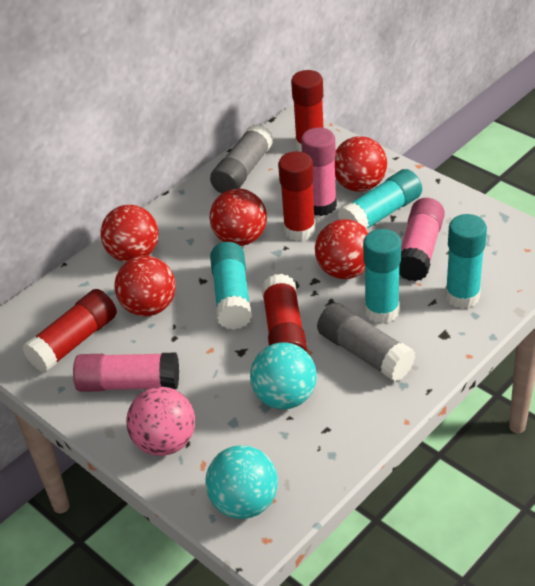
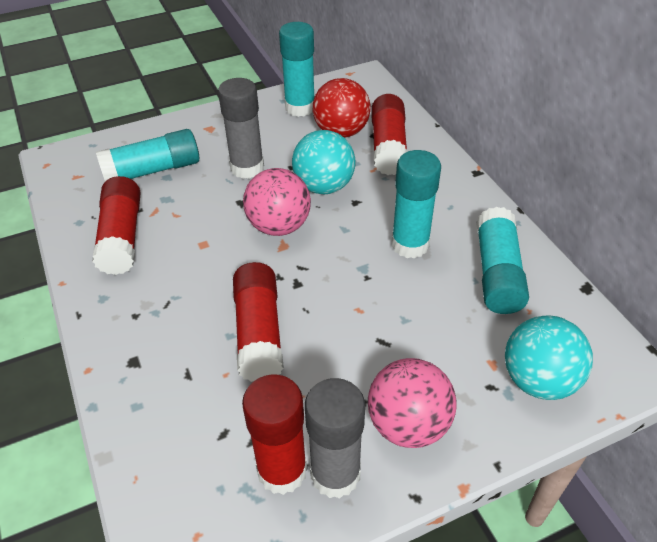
pink ball: [126,387,195,456] = 1 -> [243,168,311,236] [368,358,456,448] = 2
pink glue stick: [73,353,179,392] [301,127,337,216] [399,198,445,281] = 3 -> none = 0
red ball: [100,205,159,262] [115,256,175,316] [210,189,267,246] [315,219,369,279] [335,136,387,192] = 5 -> [313,78,371,138] = 1

